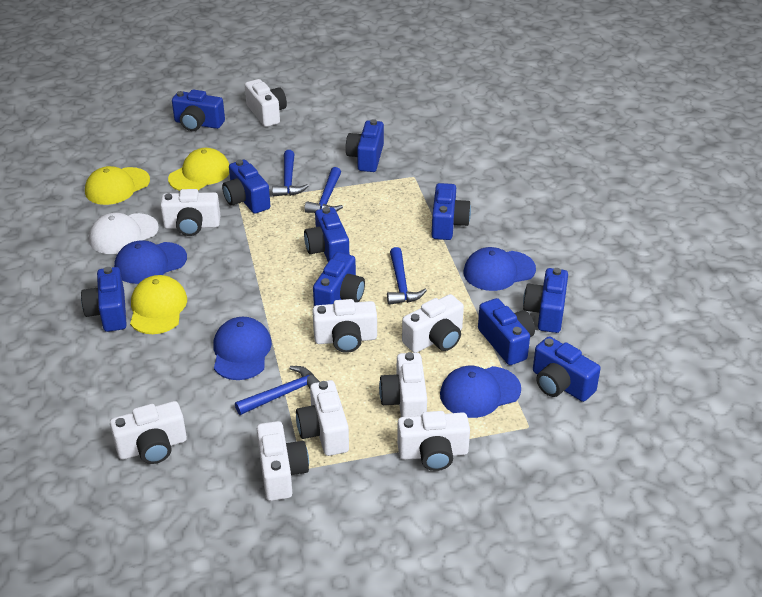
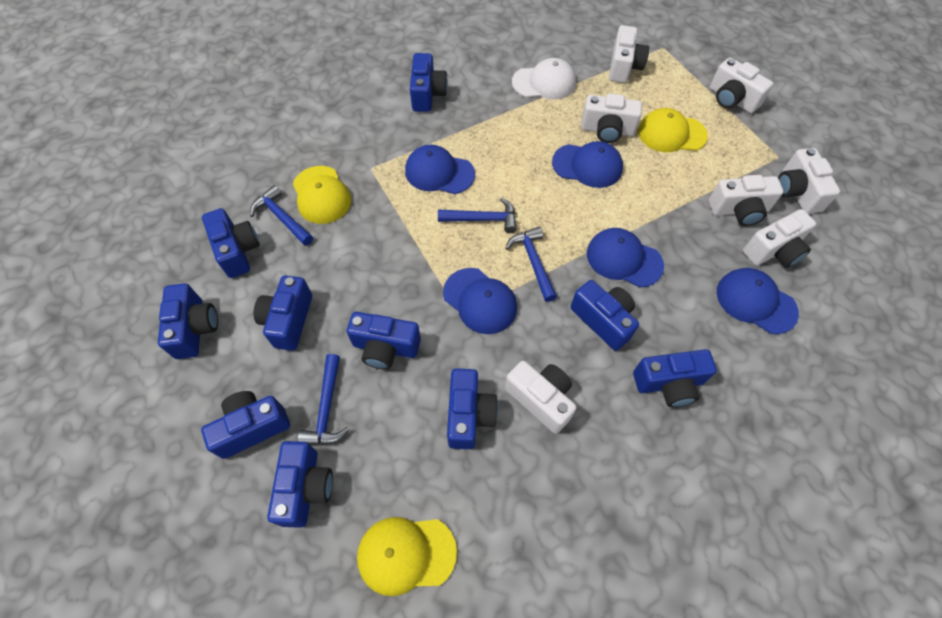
blue cap: [114,240,187,284] [213,317,272,380] [440,366,521,418] [464,247,536,291] = 4 -> [405,145,475,194] [443,268,517,334] [552,141,623,188] [587,228,664,287] [717,268,799,334] = 5
white camera: [110,401,187,464] [160,189,220,236] [245,79,287,127] [257,421,309,501] [296,380,349,456] [312,299,377,353] [379,352,427,417] [397,411,470,471] [402,294,464,353] = 9 -> [505,361,577,434] [581,94,642,143] [609,25,649,83] [709,175,783,226] [710,57,774,113] [743,209,816,268] [778,148,840,214] = 7

